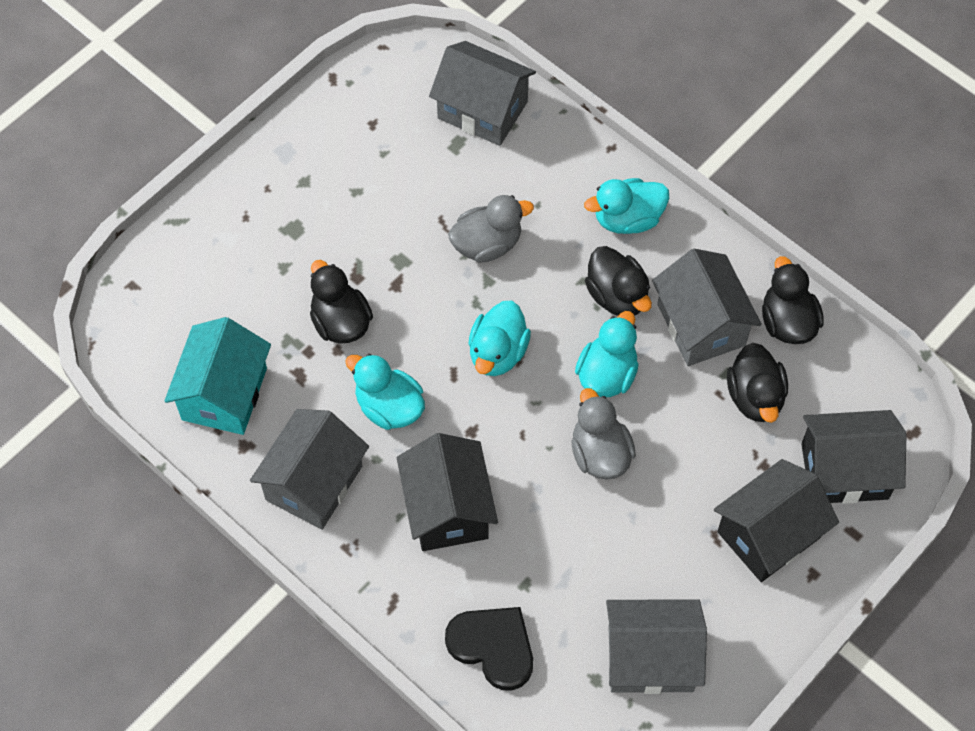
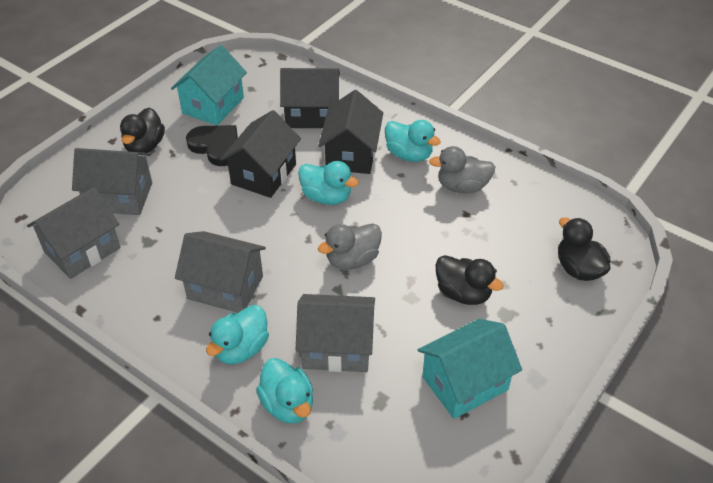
black duck: [310,260,373,344] [585,246,652,316] [727,343,788,423] [762,256,824,344] = 4 -> [120,108,165,153] [436,255,504,305] [558,217,610,281] = 3
turquoise house: [164,317,271,435] = 1 -> [171,45,247,126] [417,319,522,419] = 2

